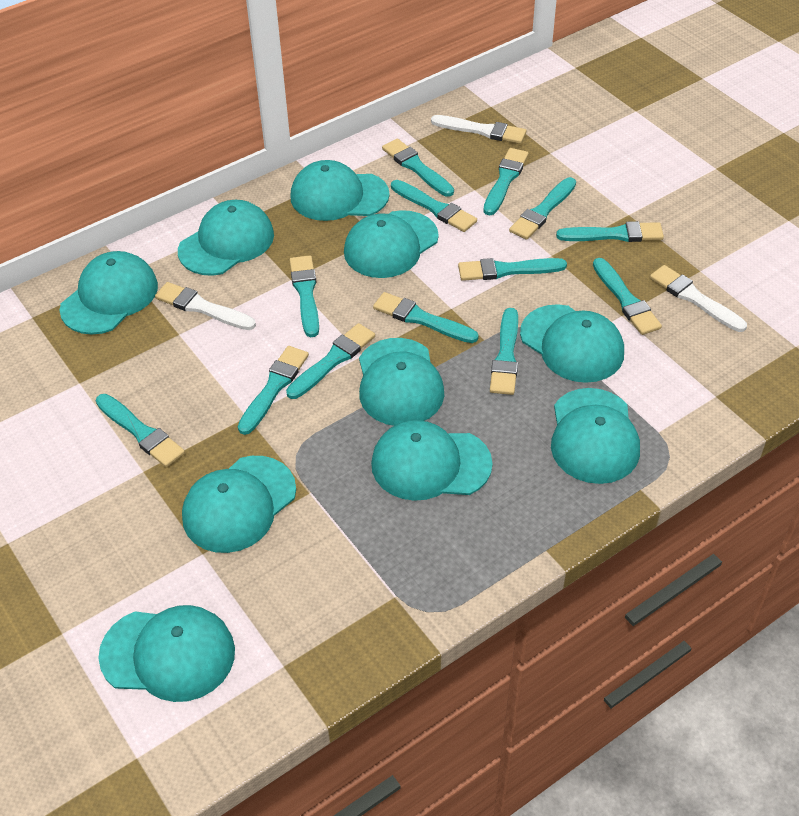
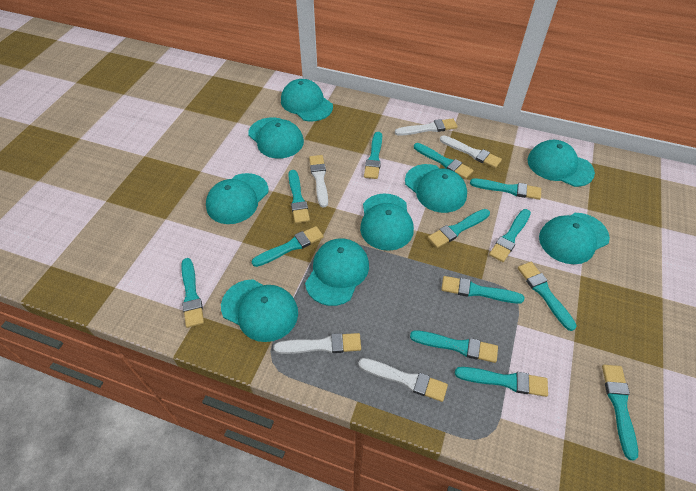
turquoise cap: [60,251,158,335] [98,605,235,702] [178,200,274,276] [182,456,296,553] [291,160,390,221] [344,210,439,278] [359,338,444,426] [371,420,493,501] [520,304,624,383] [551,388,640,484] = 10 -> [206,173,269,224] [221,279,298,342] [248,117,304,159] [281,79,333,121] [305,239,369,306] [360,193,414,251] [405,164,467,213] [528,140,595,187] [539,213,610,264] = 9
white brush: [155,282,256,330] [431,115,526,144] [650,265,747,332] = 3 -> [274,333,361,354] [309,155,328,208] [358,358,448,402] [395,118,457,136] [440,135,502,168] = 5

